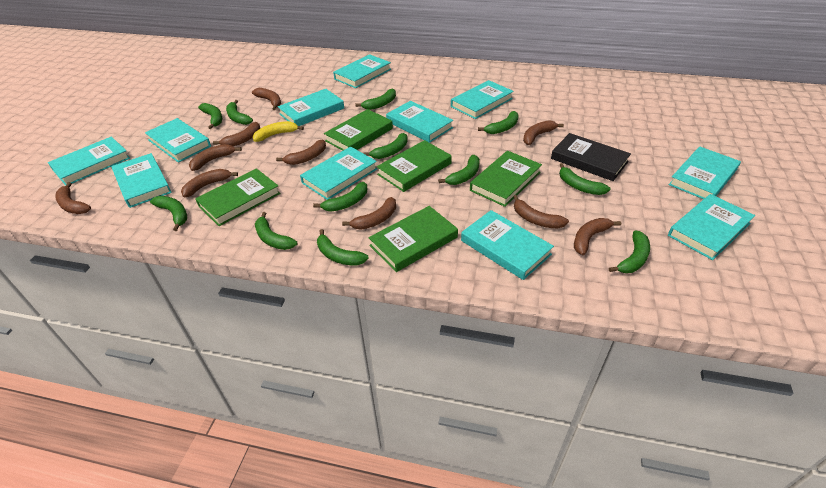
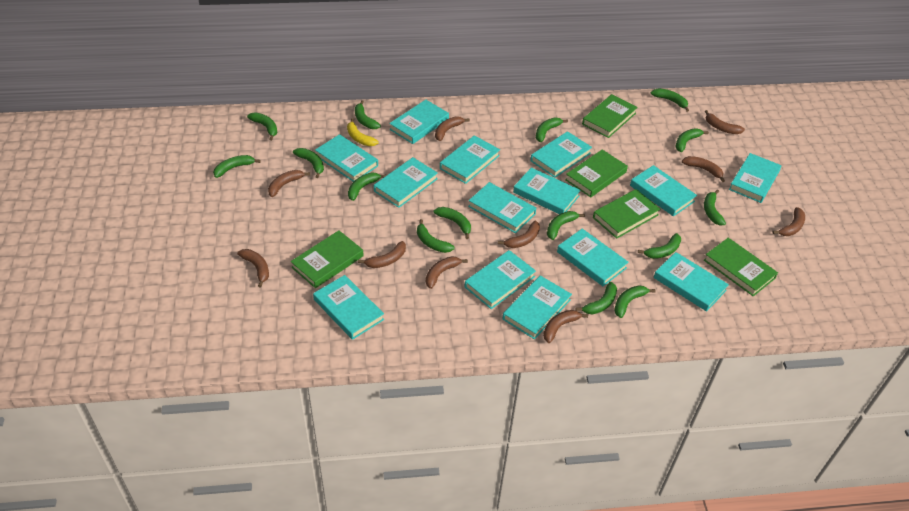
black book: [551,133,631,181] = 1 -> none = 0
green banana: [150,196,187,231] [198,103,222,129] [226,100,253,125] [255,212,297,250] [313,182,367,212] [317,229,369,266] [355,88,396,110] [363,133,408,159] [438,155,480,185] [478,111,519,134] [559,163,610,195] [609,230,650,273] = 12 -> [213,155,261,178] [247,112,277,140] [293,148,324,178] [348,172,386,201] [355,100,381,129] [417,219,455,253] [434,207,471,239] [536,118,568,142] [547,211,585,240] [576,282,617,314] [614,285,656,318] [638,233,681,259] [651,88,689,112] [676,128,709,152] [704,190,726,225] = 15
turquoise book: [48,137,130,186] [112,153,172,208] [145,118,211,163] [278,89,344,126] [300,146,377,200] [333,54,391,88] [386,101,453,143] [451,80,514,119] [461,210,554,280] [668,194,755,260] [669,146,741,199] = 11 -> [313,275,384,340] [315,134,378,182] [374,157,438,208] [389,100,449,144] [440,135,500,184] [465,250,536,309] [468,182,536,233] [502,275,572,339] [513,168,581,214] [530,131,592,178] [557,228,628,286] [630,165,697,217] [653,252,729,312] [729,153,782,203] = 14

